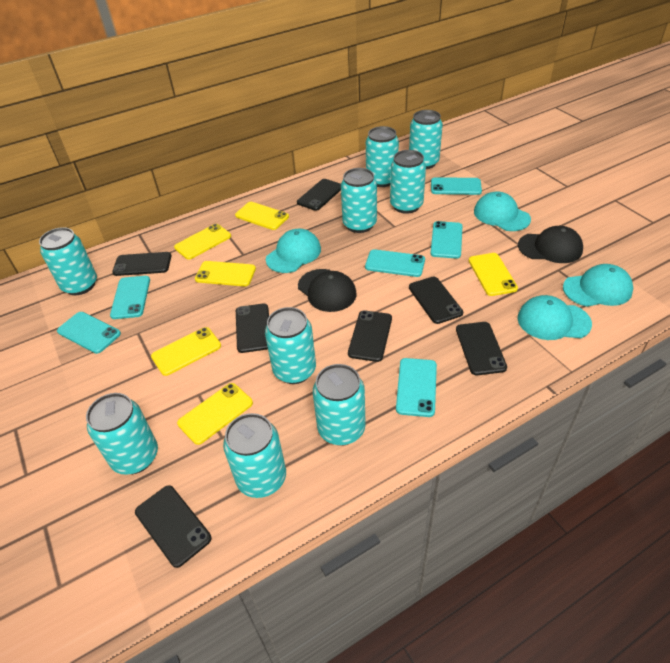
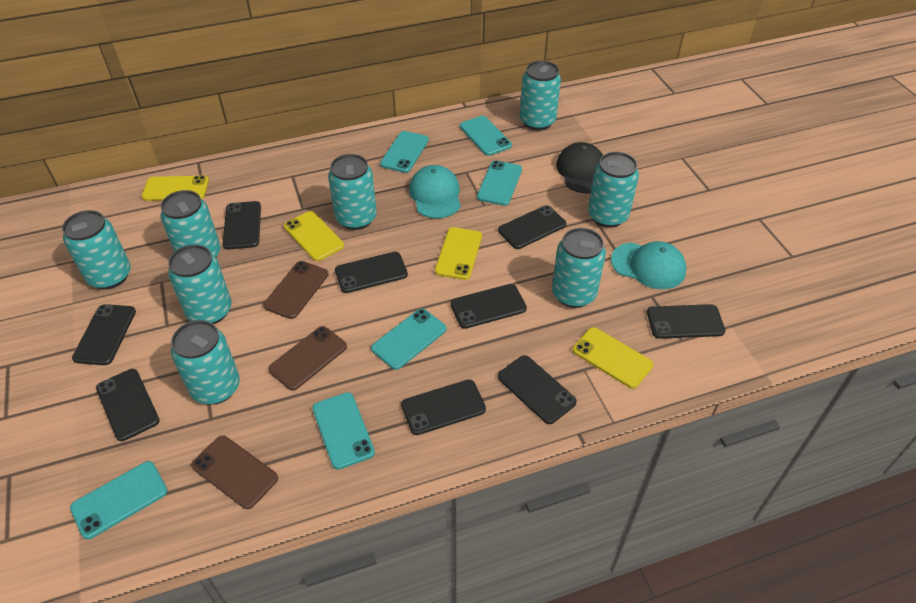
black cap: [298,269,357,312] [518,226,583,263] = 2 -> [556,142,603,193] = 1
black phone: [112,252,171,276] [135,485,212,568] [236,304,269,353] [297,179,341,211] [348,310,392,362] [409,277,463,324] [456,322,507,375] = 7 -> [72,304,136,365] [96,369,160,441] [223,201,261,250] [335,252,408,293] [401,380,486,435] [450,284,527,329] [498,205,566,249] [498,355,577,424] [647,304,725,339] = 9
brown phone: none = 0 -> [191,435,278,509] [263,261,329,319] [268,326,347,391] = 3
turquoise can: [39,227,97,295] [86,393,158,475] [223,413,286,498] [265,307,316,384] [313,364,366,446] [341,168,377,233] [366,126,399,187] [390,150,426,214] [409,110,443,169] = 9 -> [62,210,131,289] [161,190,221,258] [168,245,232,324] [171,320,240,405] [328,154,377,230] [520,61,561,131] [552,228,606,308] [588,152,639,228] = 8
turquoise cap: [266,229,321,273] [474,191,531,231] [518,295,592,340] [563,264,634,307] = 4 -> [409,165,461,218] [611,241,687,289] = 2
yellow phone: [151,327,221,376] [174,224,231,260] [177,383,253,445] [195,261,256,286] [235,202,289,230] [469,253,518,296] = 6 -> [142,176,209,201] [284,211,344,261] [435,227,482,280] [572,327,653,389] = 4

